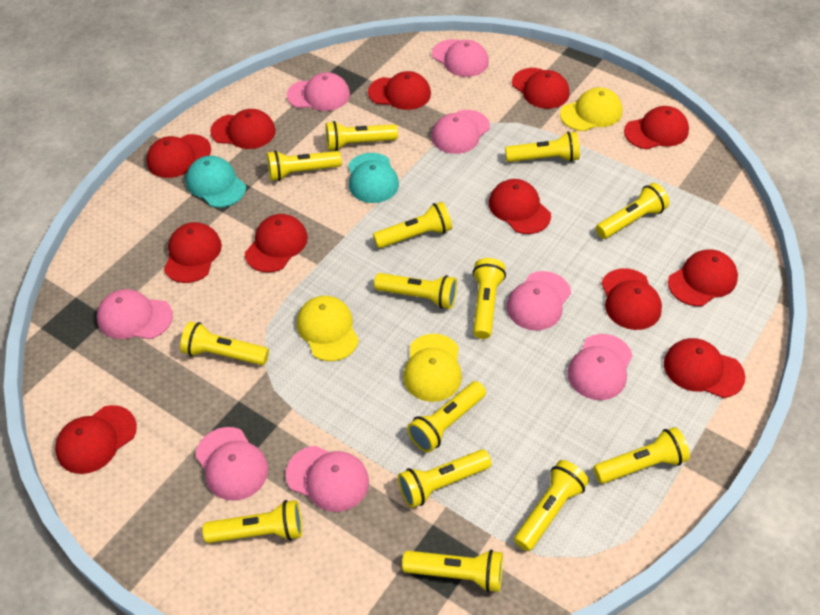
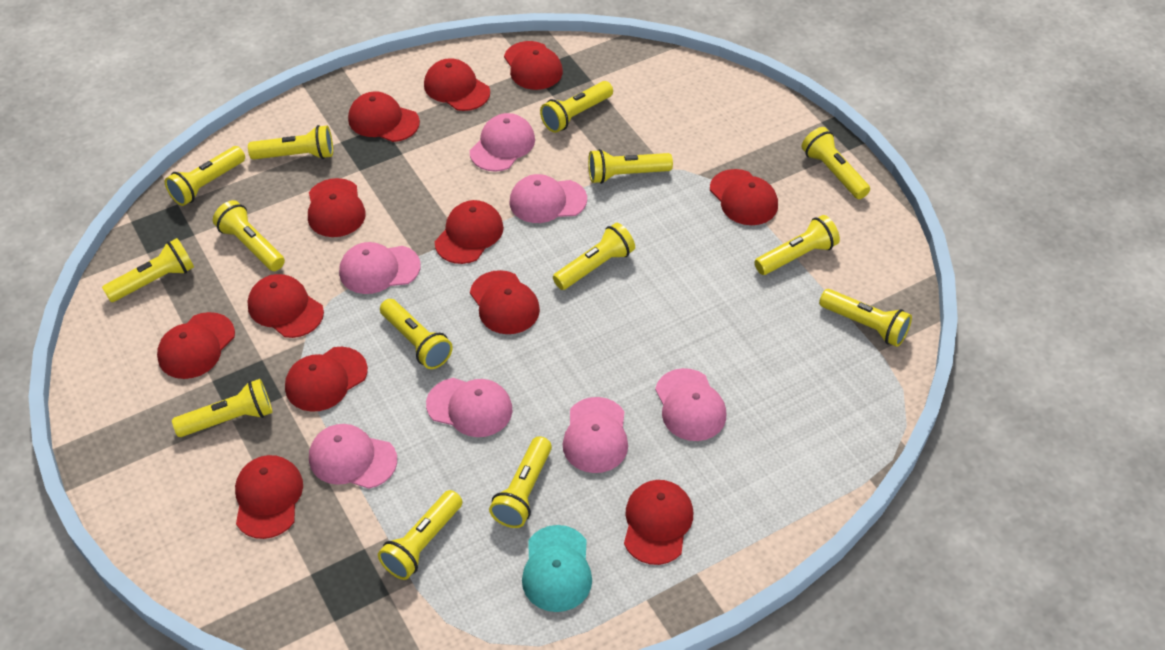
pink cap: [97,289,173,339] [195,427,268,501] [286,446,369,512] [287,72,350,111] [431,110,490,154] [432,39,489,77] [506,271,571,331] [568,334,633,400] = 8 -> [309,424,397,489] [339,242,421,294] [426,378,512,437] [470,113,535,172] [509,174,587,223] [563,397,628,473] [655,368,726,441] = 7
turquoise cap: [186,156,246,208] [348,153,399,203] = 2 -> [522,525,592,612] = 1
yellow cap: [297,296,359,361] [403,334,462,402] [560,87,622,131] = 3 -> none = 0

